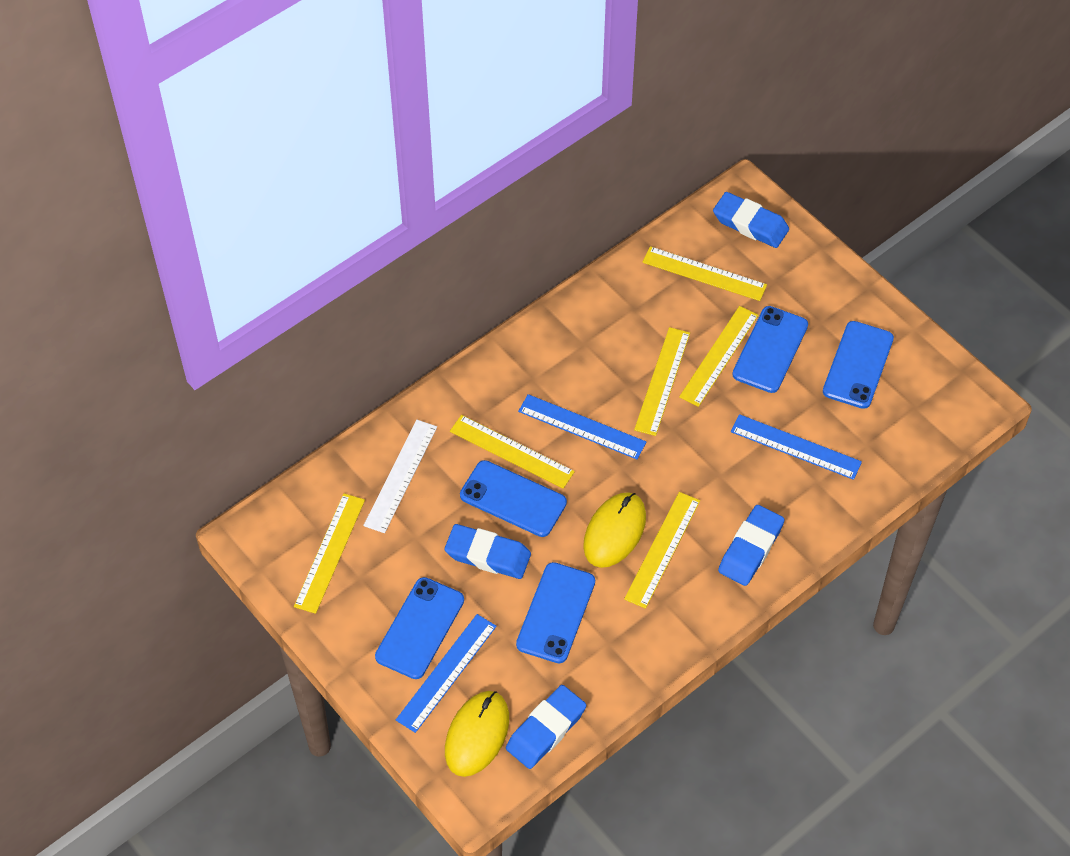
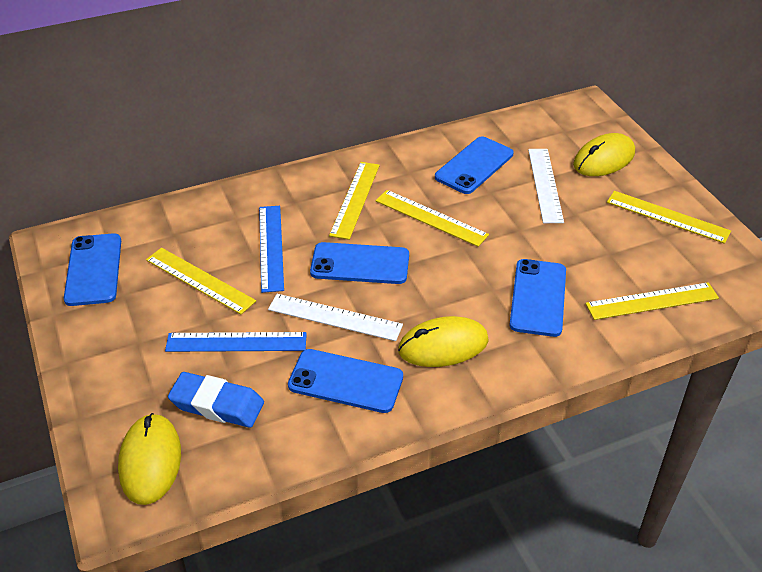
blue eraser: [445,524,531,579] [506,685,586,769] [713,192,789,248] [718,505,785,586] = 4 -> [168,372,264,428] = 1
blue ruler: [396,614,497,733] [518,394,646,459] [731,414,862,480] = 3 -> [165,332,307,352] [259,206,284,293] = 2
white ruler: [363,420,437,533] = 1 -> [268,294,403,341] [528,149,564,223] = 2
yellow mouse: [445,691,509,777] [583,492,646,568] = 2 -> [118,413,181,505] [398,316,489,367] [573,133,635,176] = 3
yellow ruler: [294,493,365,614] [450,415,575,488] [624,492,700,609] [634,327,690,436] [642,246,767,301] [679,306,759,407] = 6 -> [146,248,256,314] [329,162,380,240] [375,190,489,247] [585,282,719,320] [607,191,731,244] = 5

